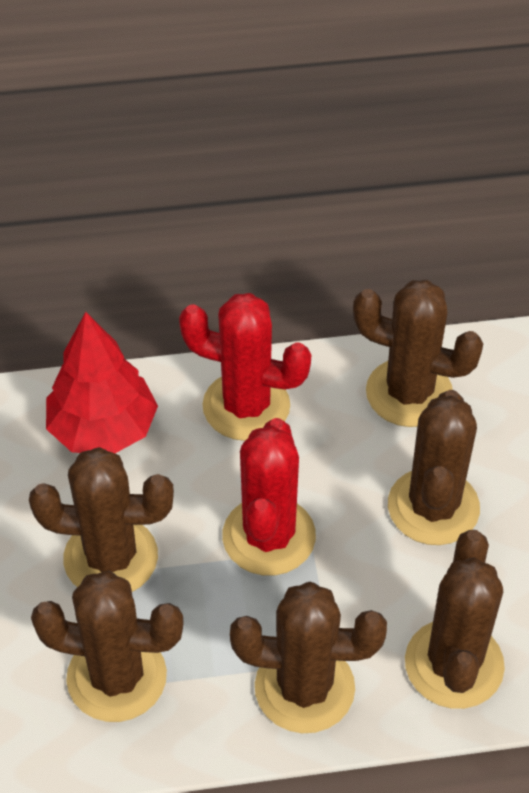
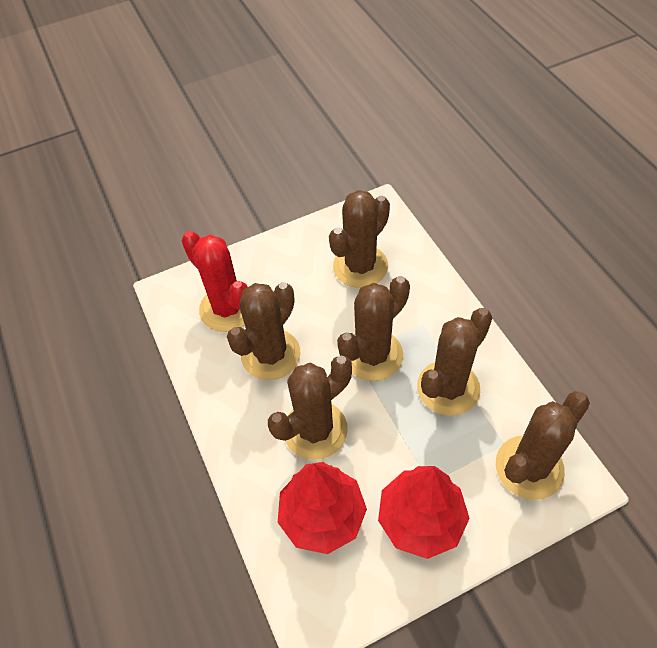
red cactus: [179,293,311,441] [222,418,316,576] = 2 -> [182,231,247,332] = 1
red tree: [46,312,158,453] = 1 -> [278,462,367,554] [378,466,470,559] = 2

